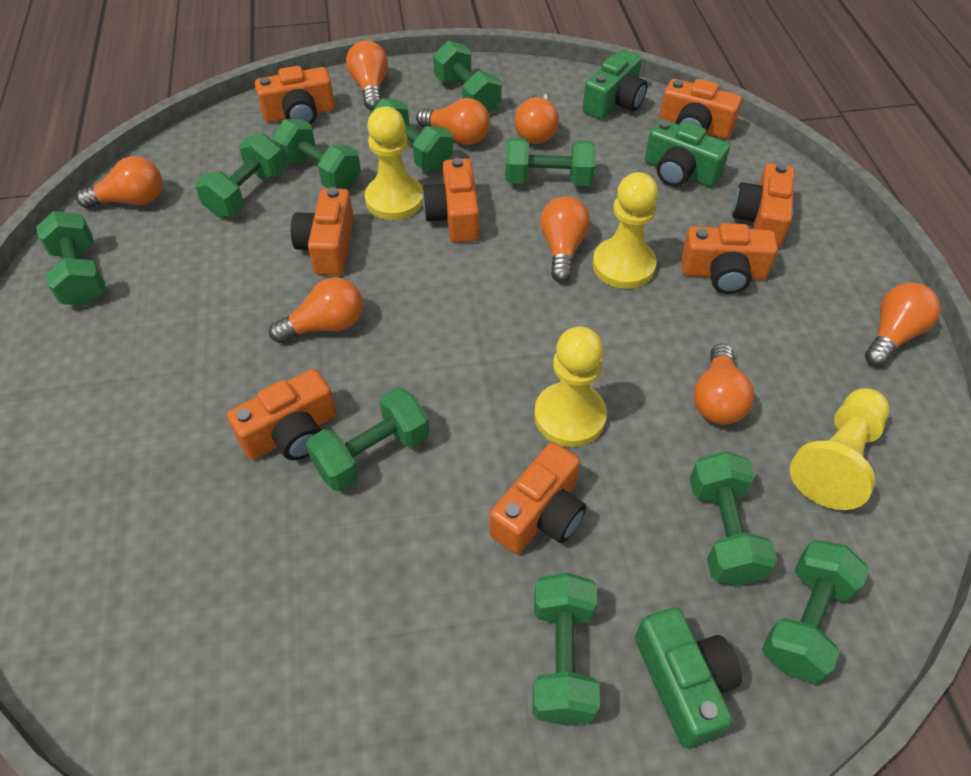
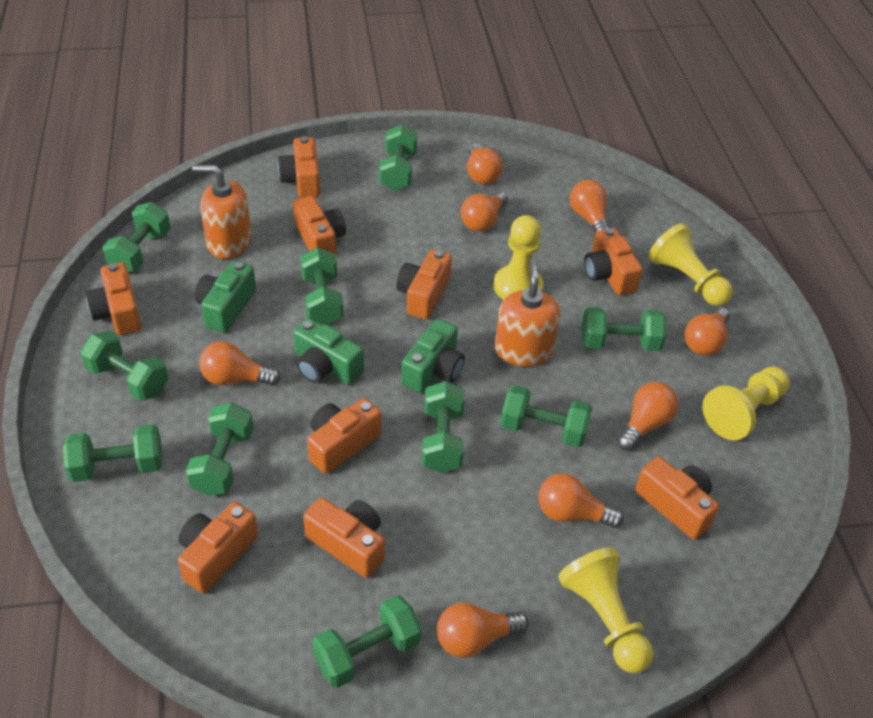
orange camera: [227,369,336,460] [255,66,335,124] [291,187,354,275] [422,158,479,243] [490,442,586,554] [659,79,742,139] [681,223,778,294] [732,163,795,248] = 8 -> [86,262,141,335] [178,502,258,593] [278,136,320,198] [293,196,346,254] [303,497,385,578] [307,398,382,474] [396,249,452,319] [584,228,643,295] [636,457,719,540] = 9
orange soap dispenser: none = 0 -> [192,165,252,259] [495,259,560,367] = 2

